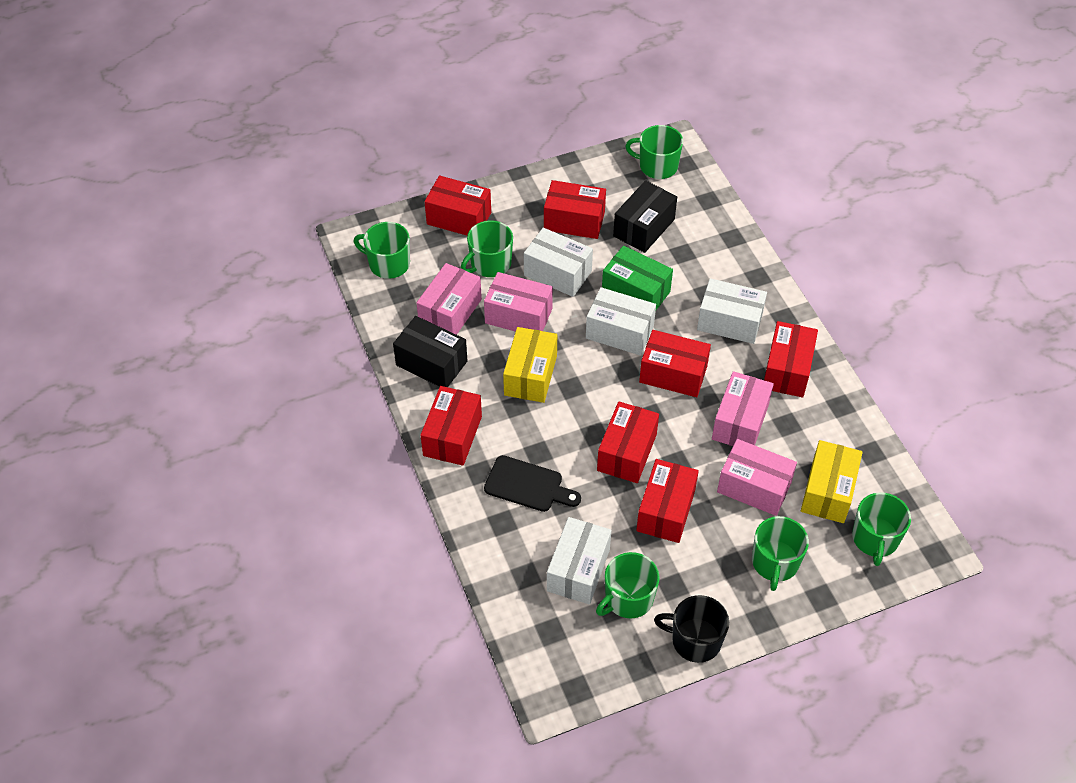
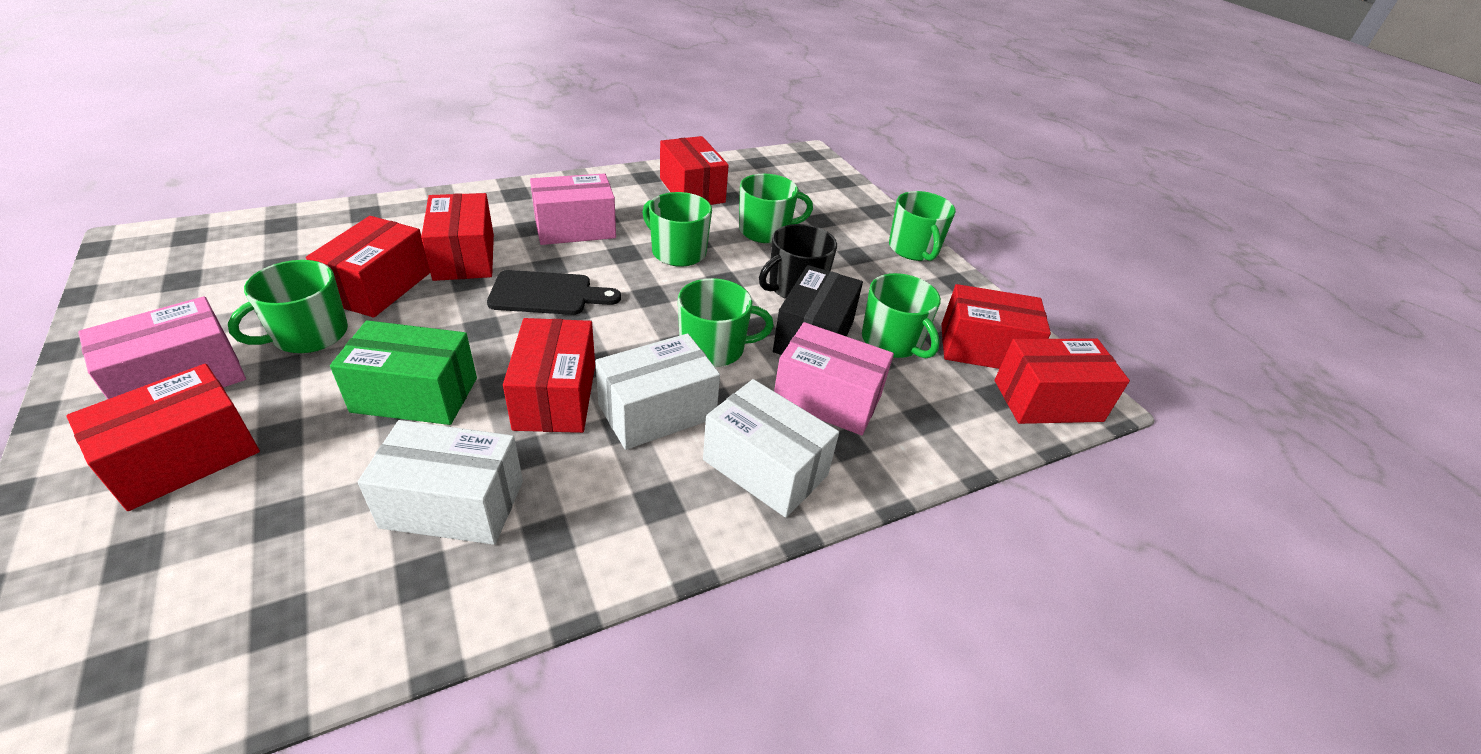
black box: [393,316,467,387] [613,180,677,253] = 2 -> [773,265,863,355] = 1
pink box: [417,263,482,335] [484,272,553,332] [712,371,774,446] [717,439,797,516] = 4 -> [78,296,246,399] [530,173,616,245] [774,322,894,435] = 3
white box: [524,228,593,297] [547,517,612,604] [586,287,656,355] [697,278,767,344] = 4 -> [358,420,523,545] [595,333,720,450] [703,379,839,518] = 3
yellow box: [503,327,557,403] [801,440,863,523] = 2 -> none = 0

